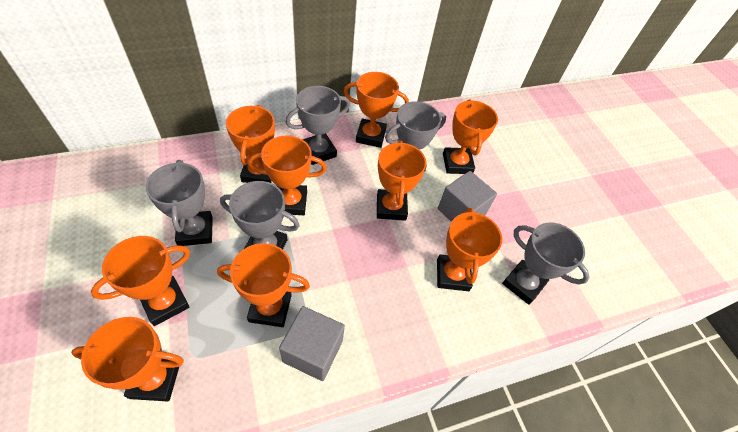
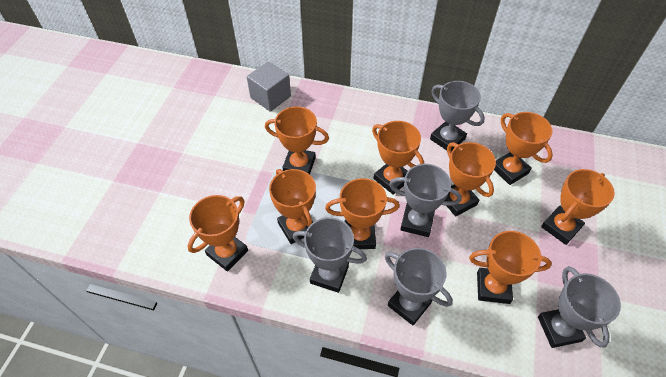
grey cube: [279,306,345,381] [438,171,497,222] = 2 -> [247,61,291,112] = 1

